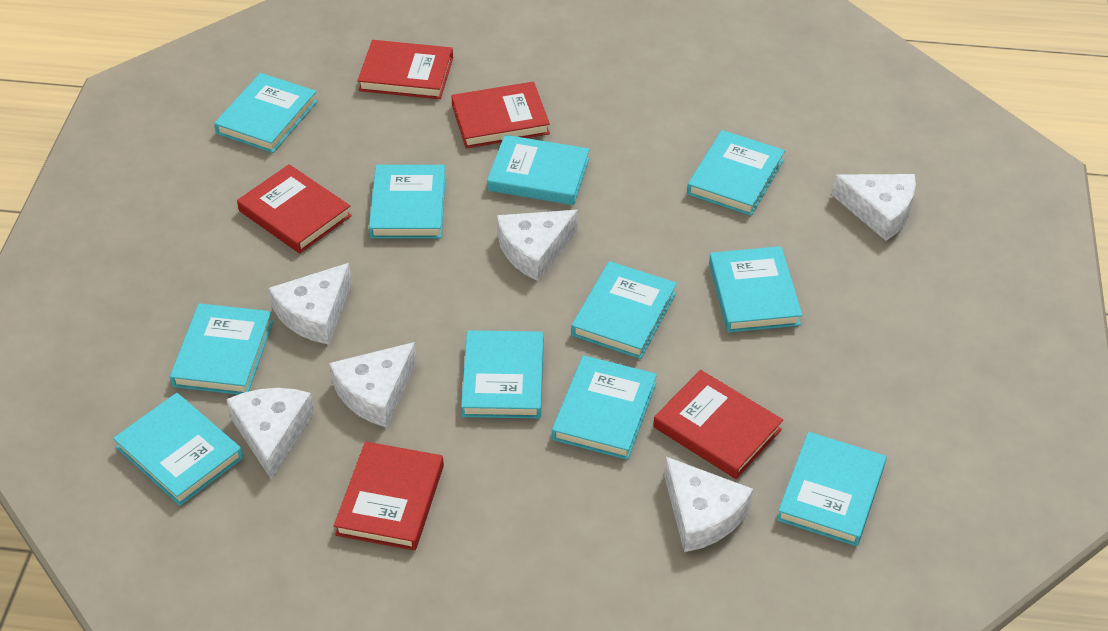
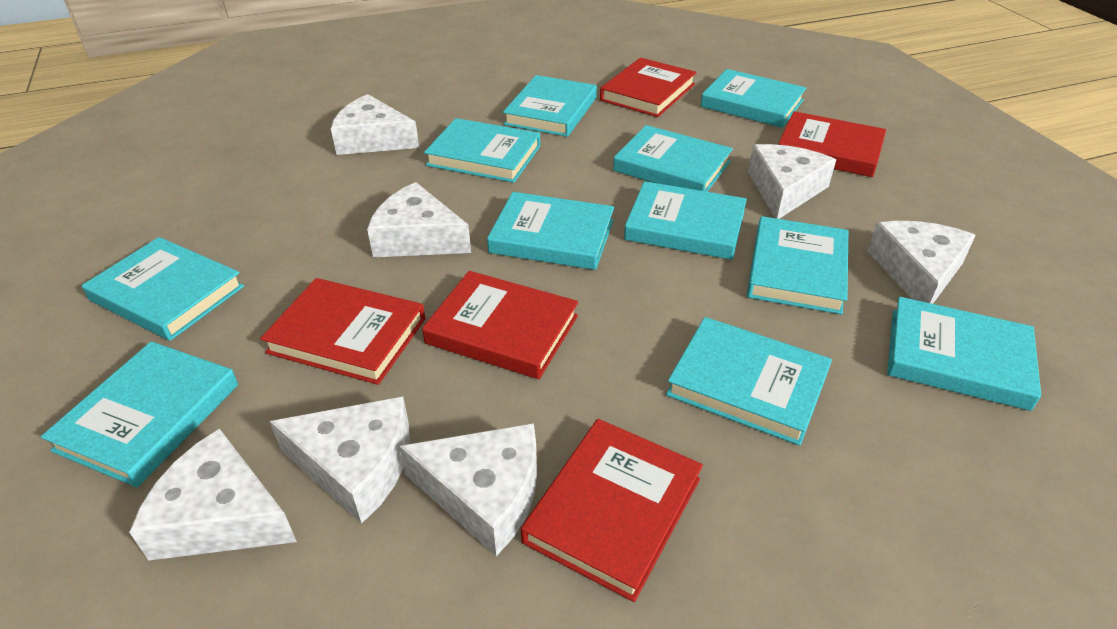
white cheese: [226,388,314,479] [269,263,352,345] [329,342,417,428] [497,210,578,281] [664,457,753,552] [832,174,916,241] = 6 -> [129,429,297,561] [270,396,410,524] [331,94,419,155] [367,182,471,257] [399,423,537,556] [748,144,836,219] [867,221,975,304] = 7

